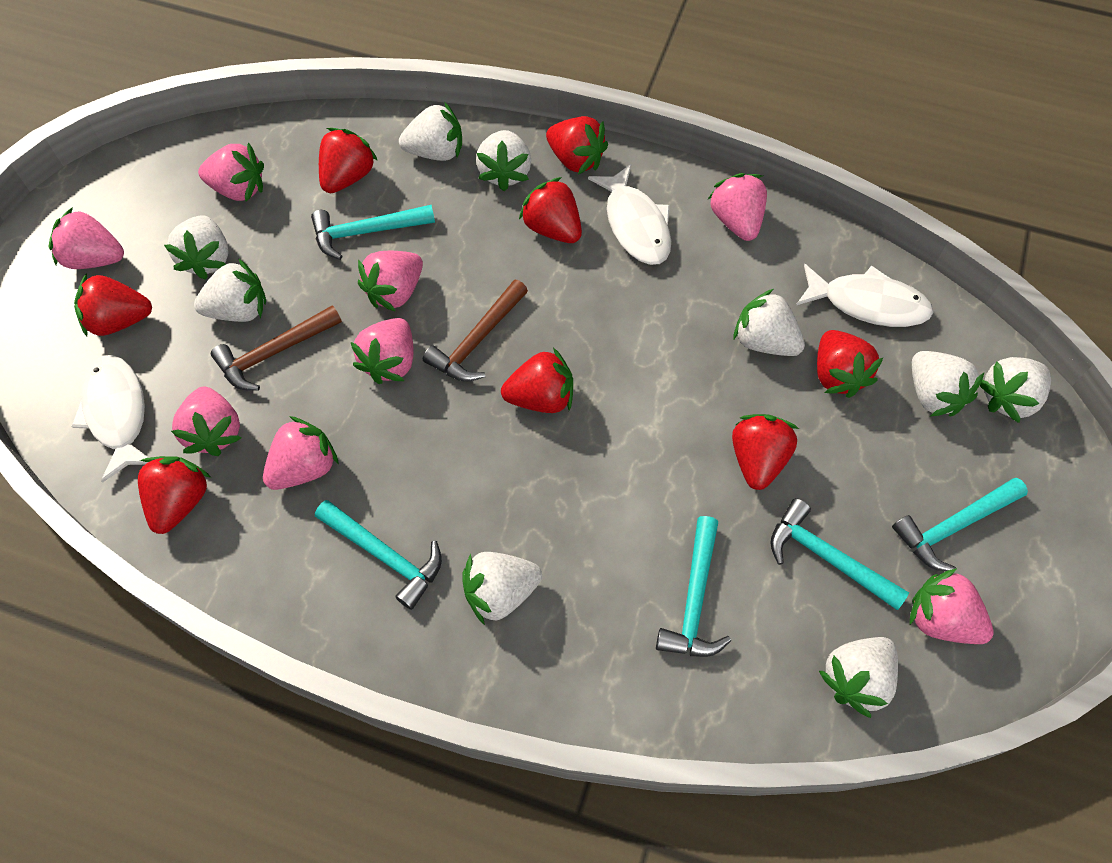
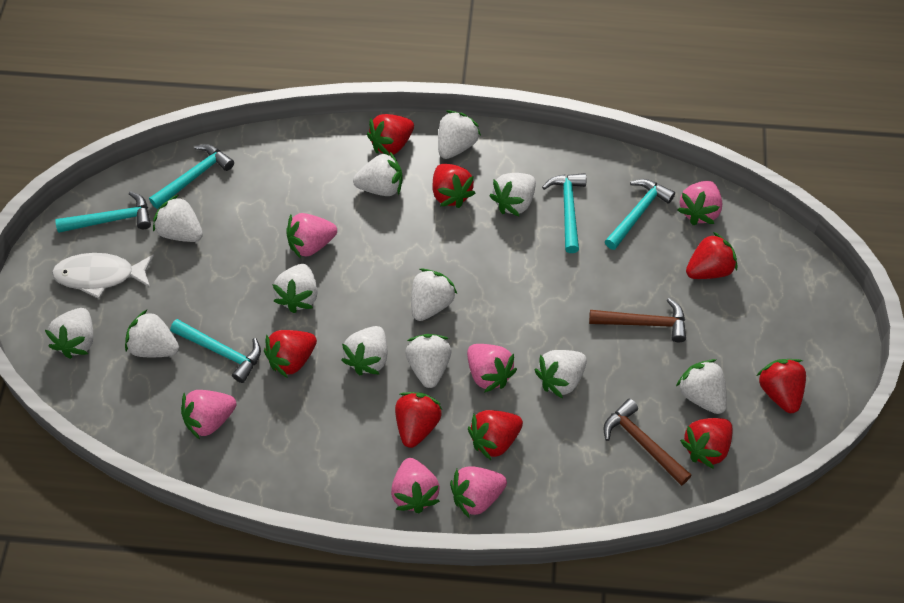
pink strawberry: [48,207,124,269] [171,387,241,456] [198,143,264,202] [263,416,339,490] [351,318,414,384] [358,251,423,312] [708,173,767,241] [910,568,994,644] = 8 -> [181,390,236,440] [286,213,337,259] [391,458,440,513] [450,466,507,518] [467,344,517,392] [677,181,722,225] = 6
white fish: [71,355,149,483] [588,164,671,265] [796,264,933,327] = 3 -> [52,253,154,299] = 1
white strawberry: [164,215,229,280] [194,258,266,322] [399,102,462,161] [462,552,542,625] [476,130,531,191] [733,289,805,356] [819,637,898,718] [912,351,984,416] [980,357,1051,423] = 9 -> [45,308,93,359] [125,310,179,357] [153,195,203,242] [272,264,318,313] [341,326,387,375] [353,152,403,196] [405,334,451,388] [411,268,457,321] [438,110,481,159] [489,173,536,217] [534,350,587,398] [676,359,727,414] = 12

